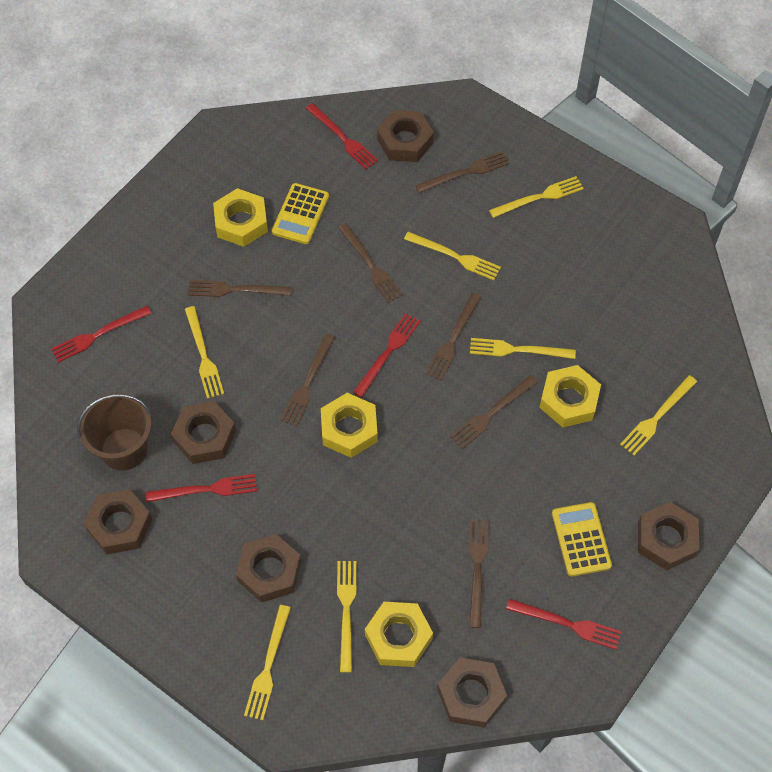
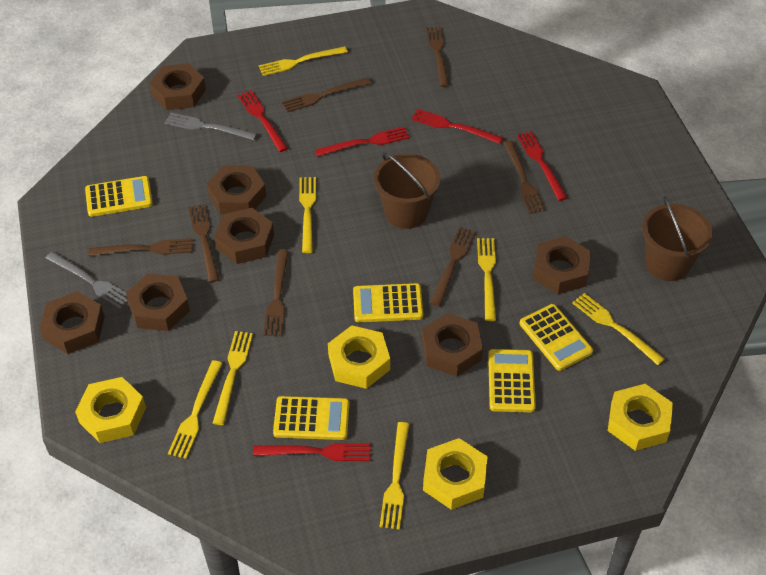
brown bucket: [77,393,151,470] = 1 -> [374,152,440,229] [642,196,713,281] = 2
brown nut: [84,489,152,554] [171,401,236,464] [236,534,301,603] [377,110,434,162] [437,658,507,728] [638,502,699,570] = 6 -> [39,292,105,354] [126,274,190,331] [150,63,206,110] [207,165,266,215] [214,208,274,264] [422,313,483,377] [533,236,591,294] = 7
grey fork: none = 0 -> [46,252,128,309] [165,112,257,140] = 2
yellow calculator: [272,183,329,244] [552,502,612,577] = 2 -> [85,176,153,217] [273,396,349,440] [353,283,423,322] [488,349,536,412] [520,304,593,371] = 5

